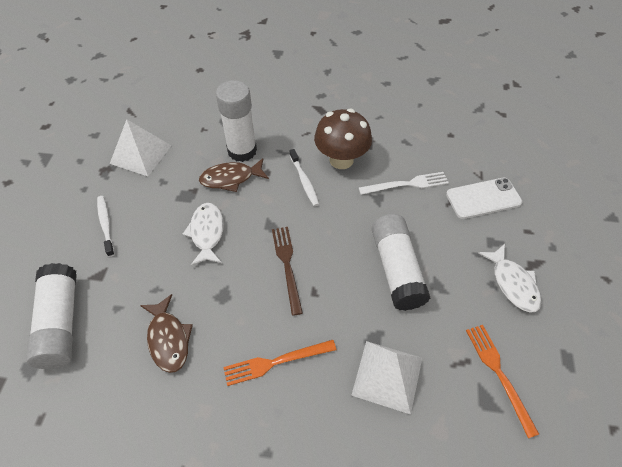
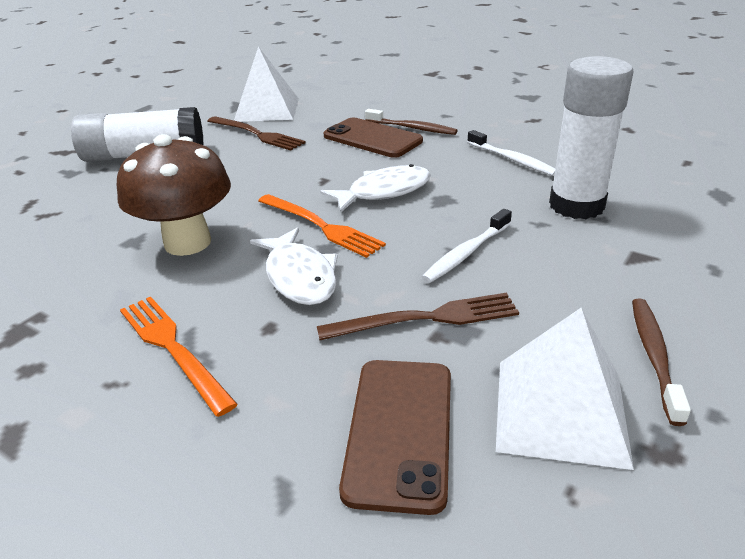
brown fish: [140,294,193,373] [199,158,269,192] = 2 -> none = 0
brown fork: [272,227,303,316] = 1 -> [207,116,306,150] [317,293,519,340] = 2
brown phone: none = 0 -> [324,118,423,158] [339,360,451,515] = 2
brown toothbrush: none = 0 -> [365,109,458,135] [632,299,691,426] = 2
white fork: [359,172,449,195] = 1 -> none = 0
white glue stick: [26,263,77,369] [216,80,257,162] [371,214,430,311] = 3 -> [71,107,204,162] [549,56,633,219] = 2
white phone: [446,178,522,219] = 1 -> none = 0

